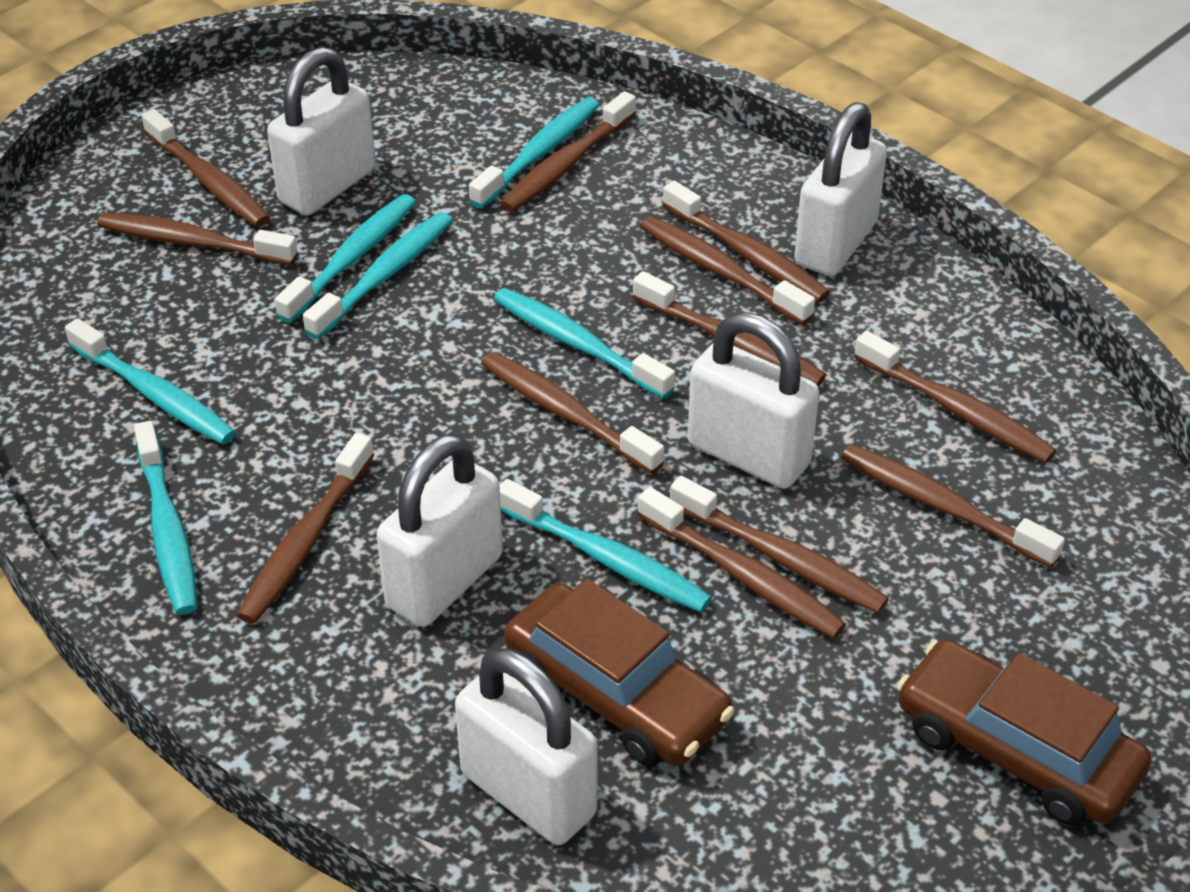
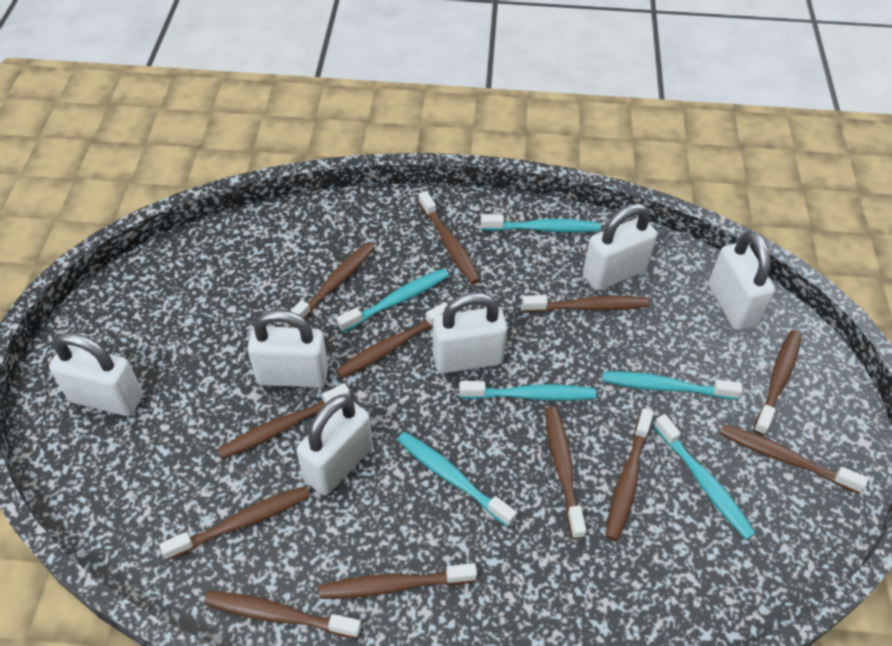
brown car: [504,578,734,767] [897,639,1151,826] = 2 -> none = 0
turquoise toothbrush: [65,318,236,444] [134,421,198,615] [275,194,416,323] [303,212,453,339] [469,97,600,208] [494,288,675,399] [500,479,712,612] = 7 -> [336,269,449,333] [397,432,517,527] [459,381,596,401] [481,214,600,233] [602,371,743,400] [654,414,756,540] = 6
white padlock: [267,47,376,215] [377,434,503,627] [455,648,598,845] [688,312,819,489] [794,102,887,276] = 5 -> [49,332,143,416] [247,310,328,388] [296,395,372,495] [433,292,507,374] [583,203,657,291] [708,231,775,330] = 6

